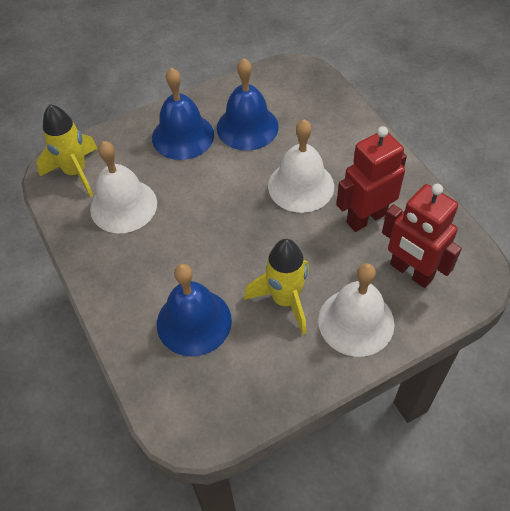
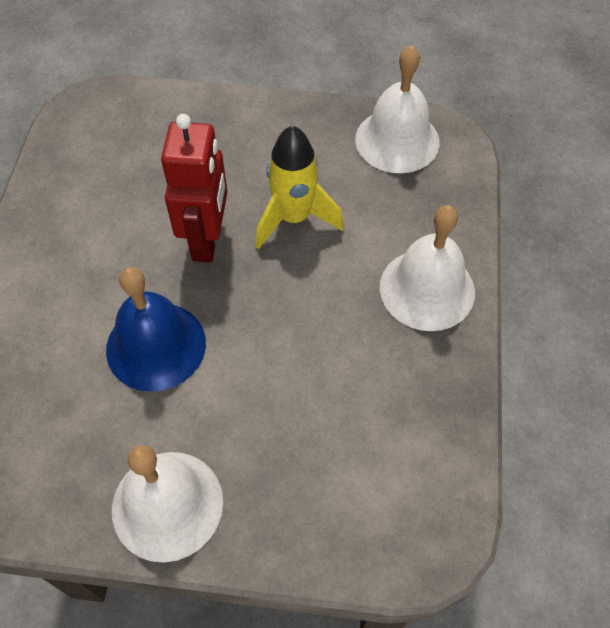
blue bell: [152,68,214,160] [157,264,232,357] [217,58,279,151] = 3 -> [106,267,206,392] = 1
red robot: [336,126,407,232] [382,184,462,288] = 2 -> [161,114,227,263] = 1
yellow rocket: [37,104,98,197] [244,239,309,335] = 2 -> [256,125,344,249] = 1

